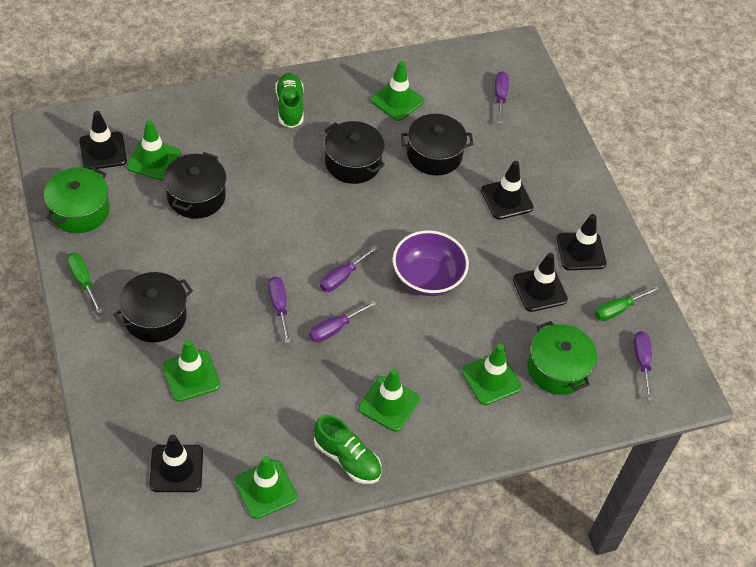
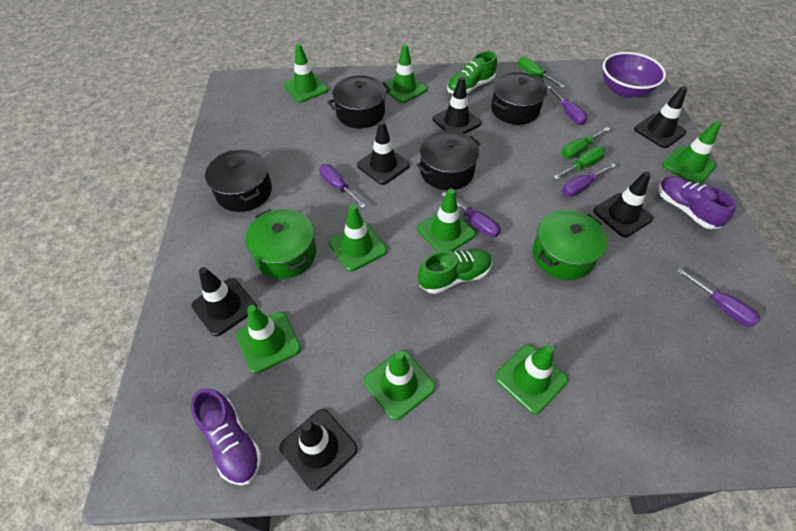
black traffic cone: [79,111,127,169] [149,435,203,492] [481,161,534,220] [513,253,568,312] [557,214,606,270] = 5 -> [191,267,257,336] [280,409,358,491] [357,121,410,185] [433,77,481,134] [593,171,653,237] [634,86,687,148] = 6
green screwdriver: [67,253,103,314] [595,286,660,321] = 2 -> [518,57,565,88] [554,146,605,180] [562,127,610,159] = 3
green traffic cone: [126,120,180,180] [162,340,221,402] [234,456,298,519] [358,369,420,432] [371,61,424,121] [462,344,522,405] = 6 -> [236,305,301,374] [284,43,328,103] [329,204,387,271] [363,350,435,420] [384,44,427,103] [417,189,476,252] [495,344,568,414] [662,121,721,184] = 8
purple shoe: none = 0 -> [191,388,262,485] [658,176,736,229] = 2

